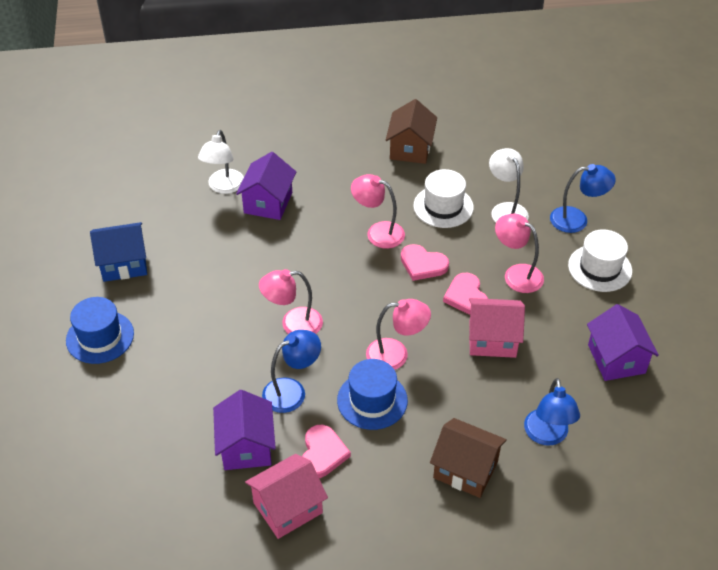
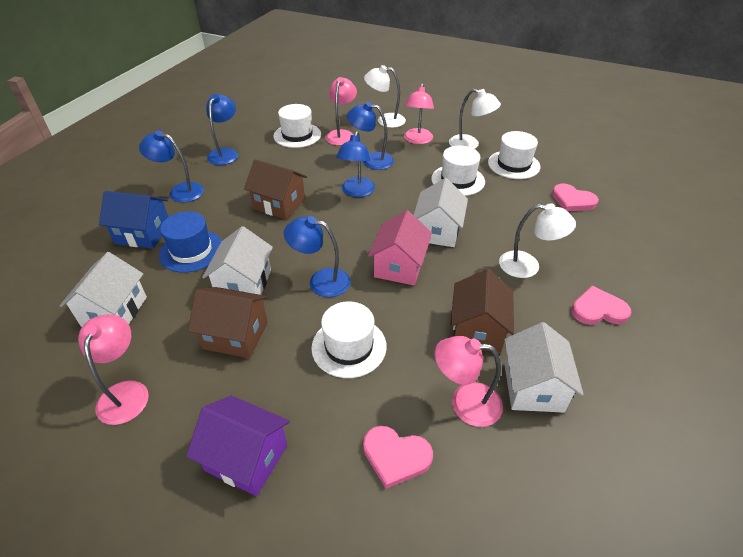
blue hat: [66,297,134,364] [337,359,408,430] = 2 -> [159,211,222,273] = 1
blue lamp: [262,330,321,413] [524,378,580,446] [550,164,616,233] = 3 -> [139,131,204,203] [206,94,238,165] [284,216,351,297] [336,131,375,197] [347,102,394,170] = 5
brown house: [386,99,437,164] [430,418,507,498] = 2 -> [188,287,268,358] [244,159,307,220] [450,269,514,353] = 3
pink house: [245,454,328,539] [469,298,525,358] = 2 -> [368,210,432,285] = 1
purple house: [213,390,276,470] [236,152,296,220] [587,304,659,381] = 3 -> [186,396,290,496] = 1
white hat: [413,169,474,228] [568,229,632,292] = 2 -> [273,104,321,148] [311,301,387,378] [431,146,485,196] [488,131,540,179] = 4
white house: none = 0 -> [60,252,147,327] [202,226,273,295] [414,178,468,247] [504,322,584,413] = 4
white lamp: [198,130,244,194] [489,148,529,222] = 2 -> [364,65,406,128] [449,89,501,149] [499,203,576,278] = 3

